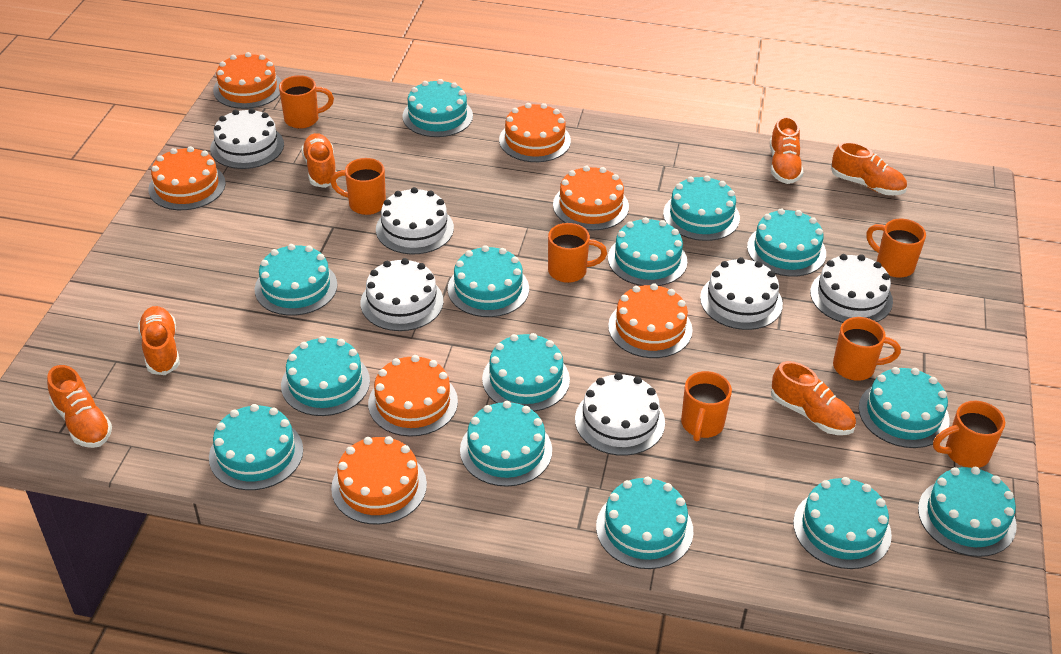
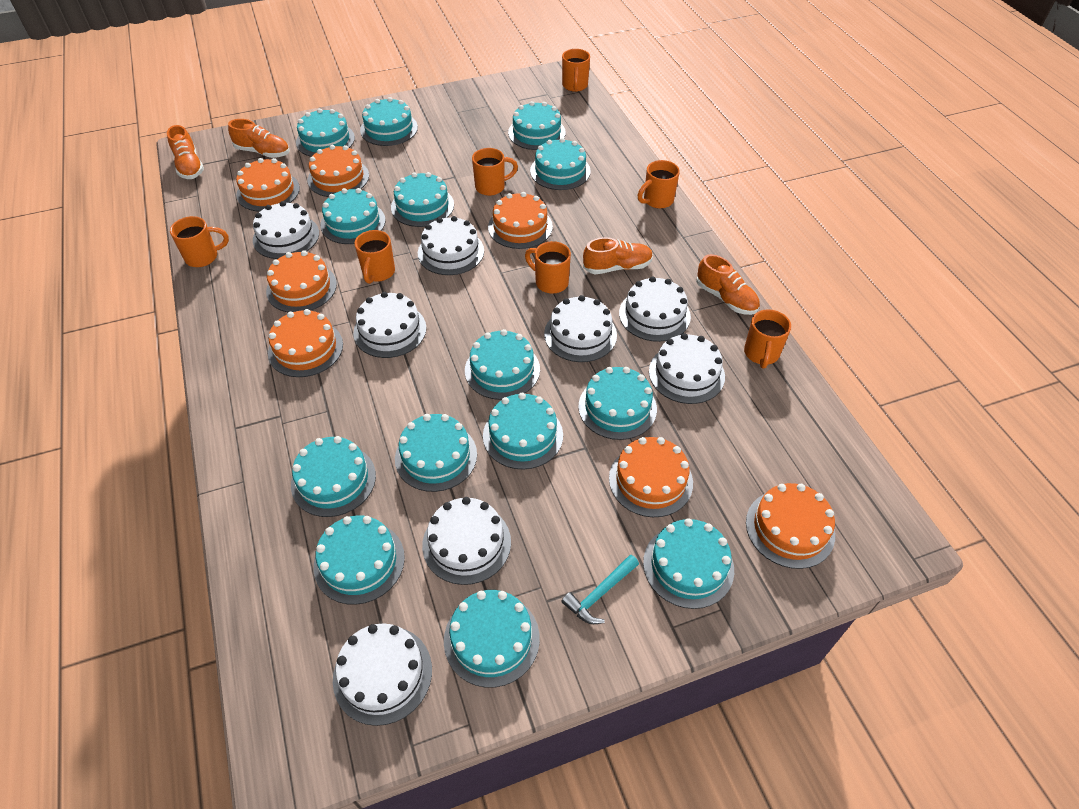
orange shoe: [47,365,112,448] [138,306,180,375] [301,133,338,188] [770,116,803,184] [771,361,856,435] [831,142,907,195] = 6 -> [167,125,204,179] [228,119,290,158] [583,237,653,274] [696,254,760,315] = 4
turquoise hammer: none = 0 -> [561,554,639,624] = 1
white cake: [210,108,284,169] [361,258,444,331] [376,187,454,254] [575,373,665,456] [700,257,783,330] [810,254,893,323] = 6 -> [253,201,319,259] [333,623,432,726] [353,292,426,358] [418,216,484,275] [422,497,511,585] [544,295,617,362] [619,276,691,342] [649,333,725,404] = 8

